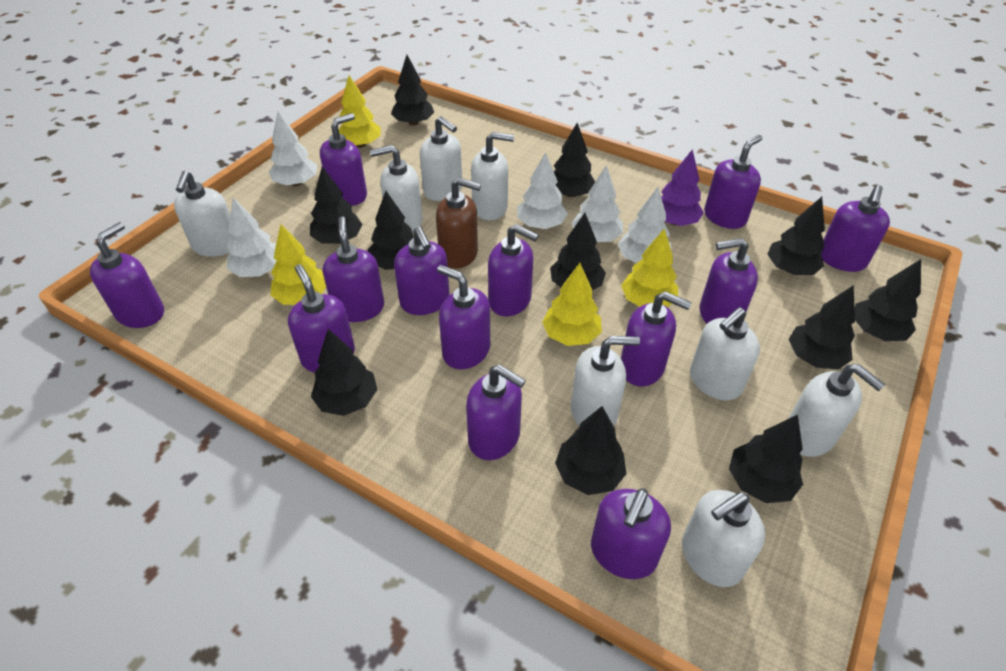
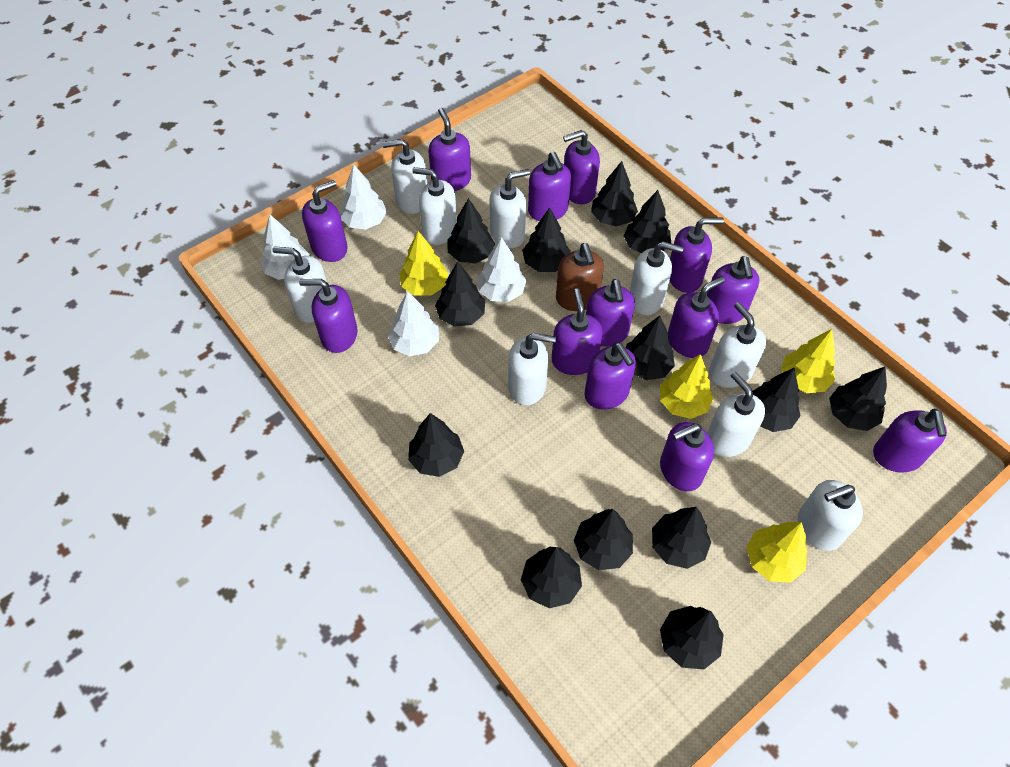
black tree: [310,167,362,244] [311,329,377,416] [367,191,414,270] [391,55,434,126] [550,213,606,290] [554,123,595,197] [555,406,627,495] [729,415,803,503] [767,197,825,275] [789,285,855,369] [855,259,921,341] = 11 -> [408,413,464,477] [435,261,485,327] [447,198,495,264] [521,547,582,608] [522,207,571,272] [574,509,633,570] [591,161,638,227] [624,190,671,253] [626,316,675,380] [652,507,711,569] [660,606,724,669] [752,368,801,432] [829,367,887,431] = 13
purple tree: [661,149,704,226] = 1 -> none = 0
white soap dispenser: [174,171,231,257] [370,145,423,233] [420,116,462,201] [471,132,514,221] [571,336,640,426] [682,490,765,587] [690,307,760,401] [788,364,886,457] = 8 -> [273,246,327,323] [382,139,427,214] [412,167,457,245] [490,169,530,248] [508,333,556,405] [630,241,684,315] [707,372,765,457] [709,302,766,388] [798,480,863,551] = 9
white tree: [226,198,277,277] [269,112,317,186] [517,152,568,229] [571,165,623,242] [618,187,671,263] = 5 -> [261,215,310,280] [340,164,387,230] [388,291,439,356] [477,237,527,302] = 4

